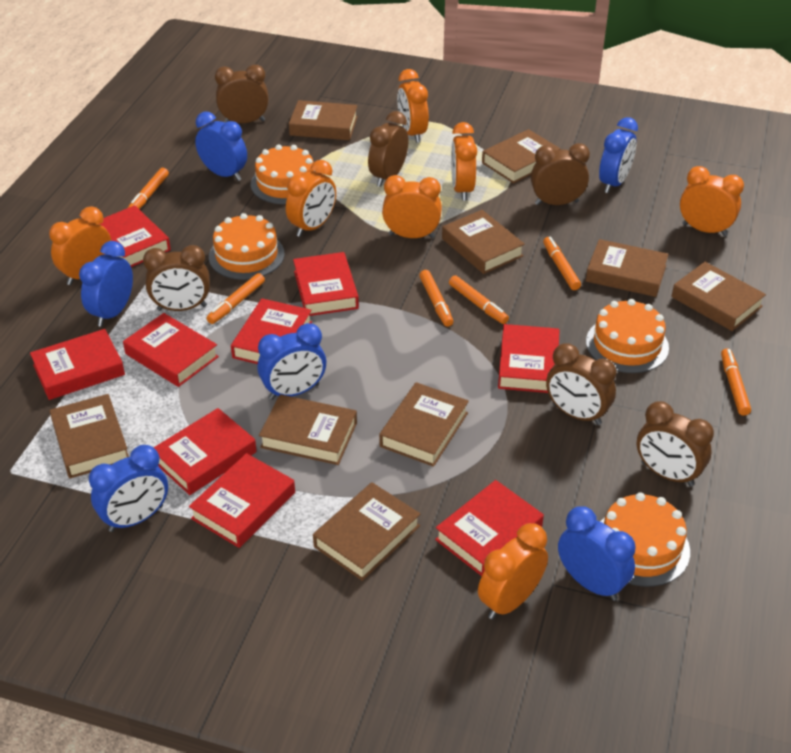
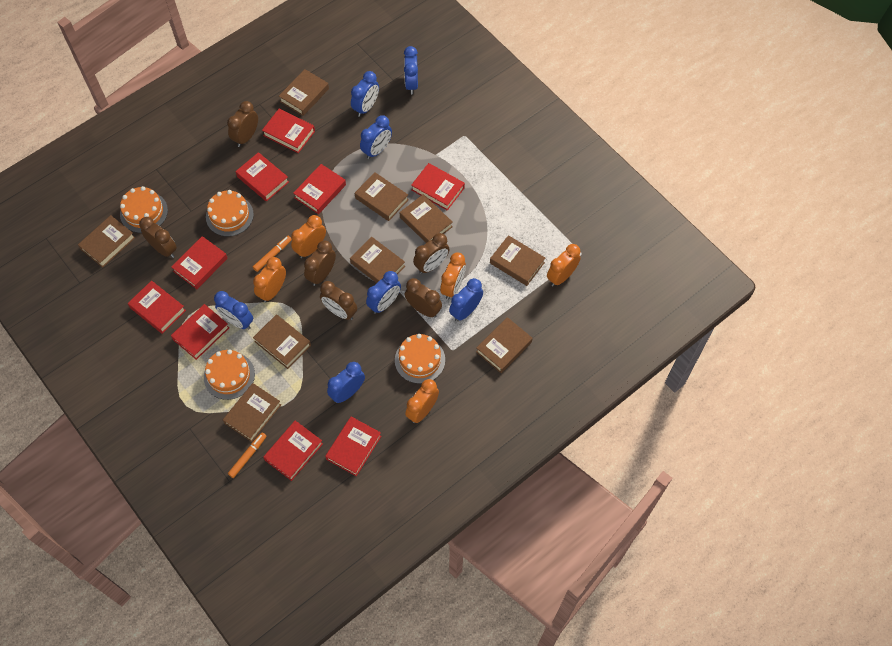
blue clock: [79,241,133,327] [89,445,168,532] [195,111,247,181] [257,323,326,400] [558,506,636,601] [599,117,638,193] = 6 -> [214,291,253,329] [327,362,365,403] [351,71,379,117] [360,115,392,159] [366,271,401,314] [404,46,418,94] [449,278,483,321] = 7
orange clock: [49,206,112,285] [286,160,336,237] [382,175,442,238] [397,69,429,143] [451,122,477,201] [478,523,548,619] [680,166,744,236] = 7 -> [253,257,286,303] [291,215,326,258] [405,379,439,423] [440,253,466,300] [547,244,581,286] = 5
orange marker: [128,168,169,209] [206,273,265,324] [419,270,453,327] [449,275,509,324] [543,237,581,290] [721,348,751,416] = 6 -> [228,433,267,478] [253,236,292,272] = 2

